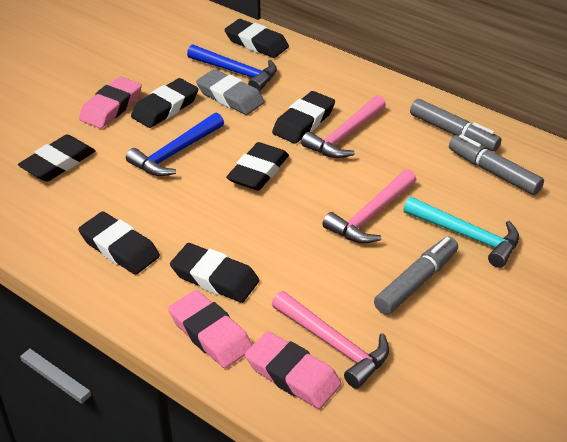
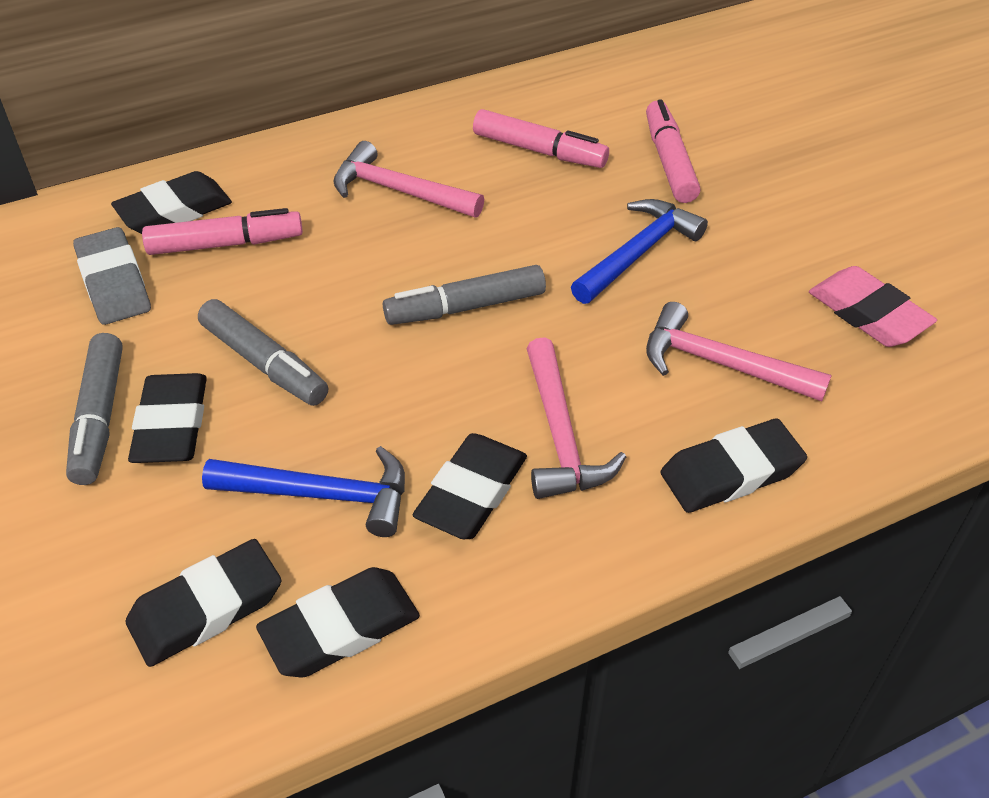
black eraser: [18,135,95,182] [78,211,160,275] [131,78,198,128] [170,243,259,303] [224,19,289,58] [226,142,289,191] [272,91,335,144] = 7 -> [111,171,232,234] [125,539,281,667] [128,373,207,463] [256,567,420,678] [413,433,527,539] [661,419,807,513] = 6
pink eraser: [79,77,142,128] [168,290,253,368] [245,331,342,409] = 3 -> [809,266,937,347] = 1
pink marker: none = 0 -> [142,208,303,255] [473,109,609,168] [646,99,700,203] = 3
turquoise hammer: [403,197,519,268] = 1 -> none = 0

